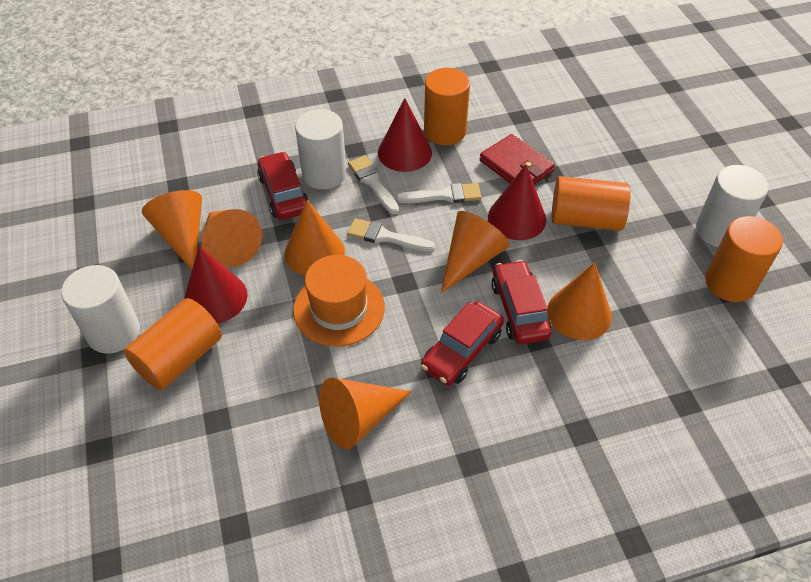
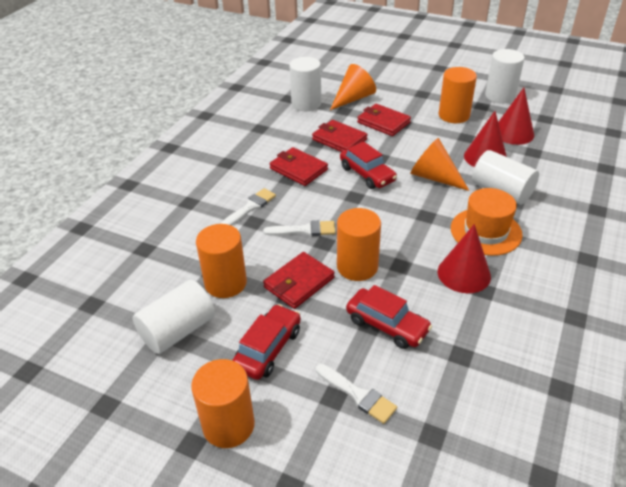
orange cone: [142,190,202,270] [201,209,262,267] [284,200,345,276] [319,378,412,450] [441,211,510,293] [547,262,612,340] = 6 -> [330,64,376,110] [410,138,469,191] = 2
red wallet: [480,134,555,184] = 1 -> [263,252,334,309] [270,147,328,186] [312,120,367,152] [357,104,411,136] = 4
white cylinder: [61,265,140,354] [295,109,347,190] [696,165,769,247] = 3 -> [133,280,215,354] [290,57,321,111] [472,150,539,205] [485,49,525,103] = 4

